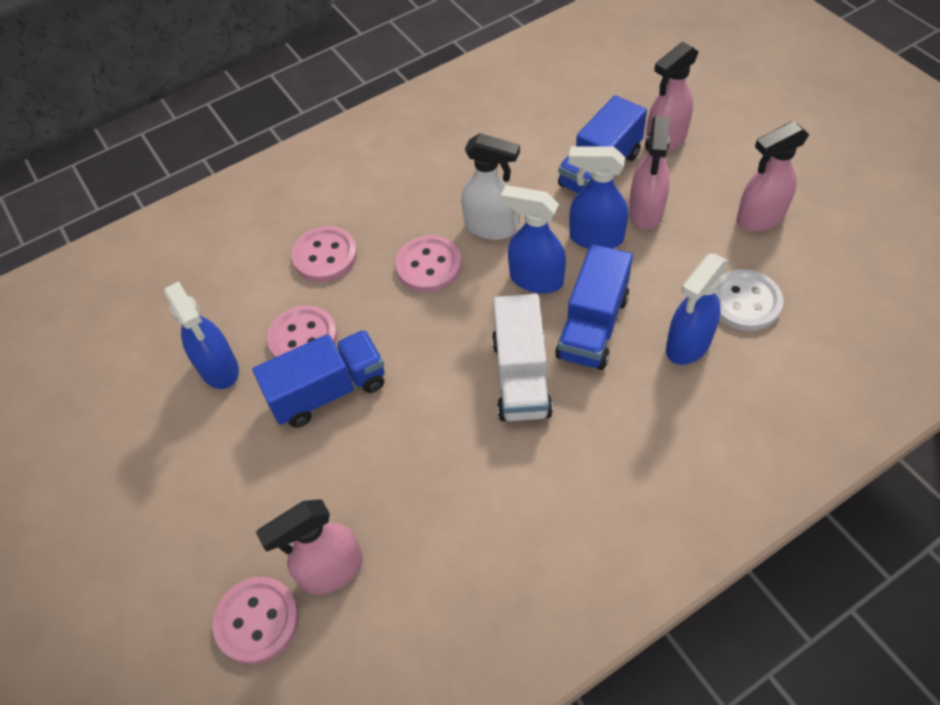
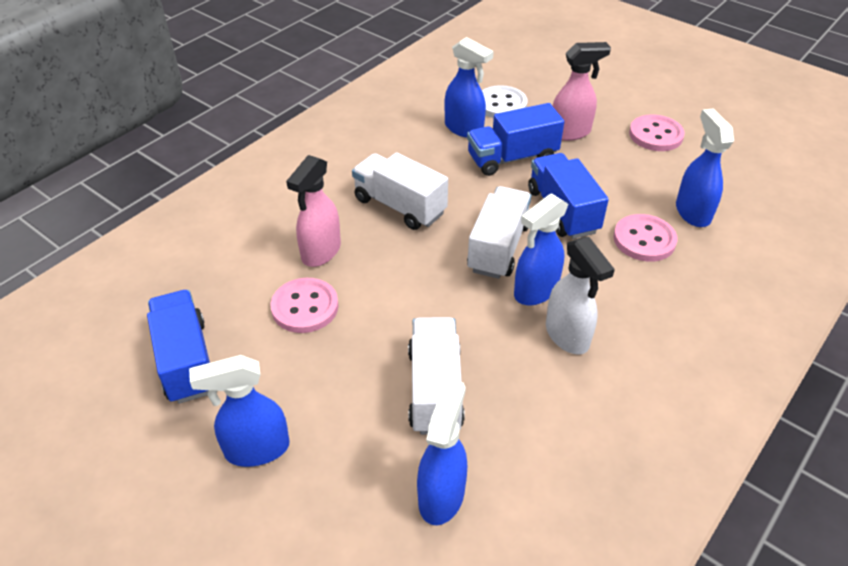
blue spray bottle: [164,281,239,389] [500,185,566,293] [568,146,628,249] [666,253,729,365] = 4 -> [189,355,289,467] [417,379,467,525] [445,37,494,138] [514,193,569,306] [676,108,734,227] = 5
pink button: [212,577,299,664] [267,305,338,358] [291,226,357,282] [395,236,462,292] = 4 -> [271,278,339,333] [613,214,677,262] [629,114,685,151] = 3
pink spray bottle: [256,499,363,595] [629,116,670,230] [645,42,699,152] [736,121,809,232] = 4 -> [286,155,341,267] [553,42,611,141] = 2
white truck: [492,294,553,421] = 1 -> [352,152,448,230] [408,317,465,435] [467,186,531,279] = 3

